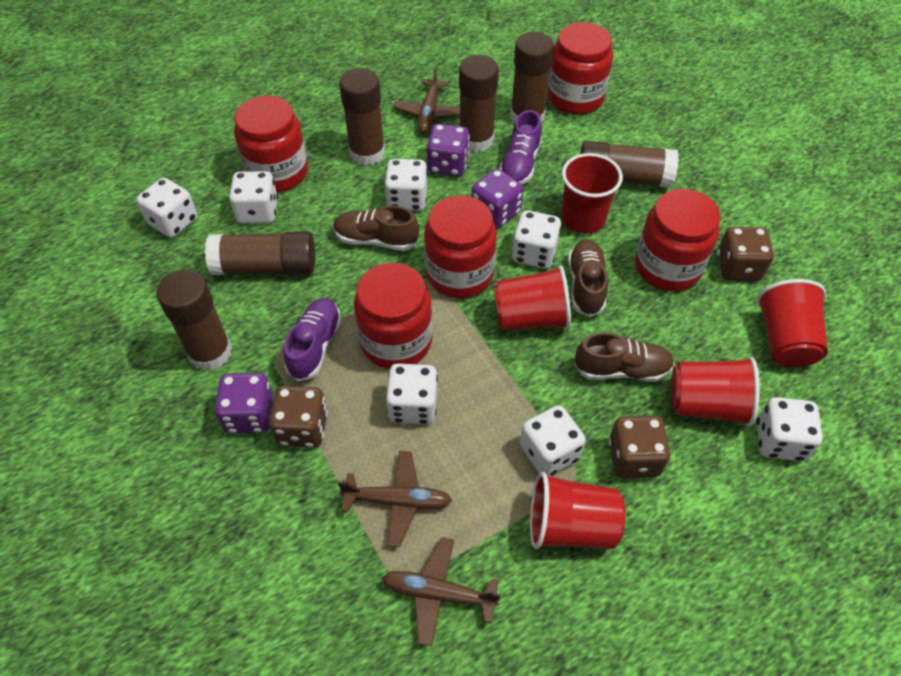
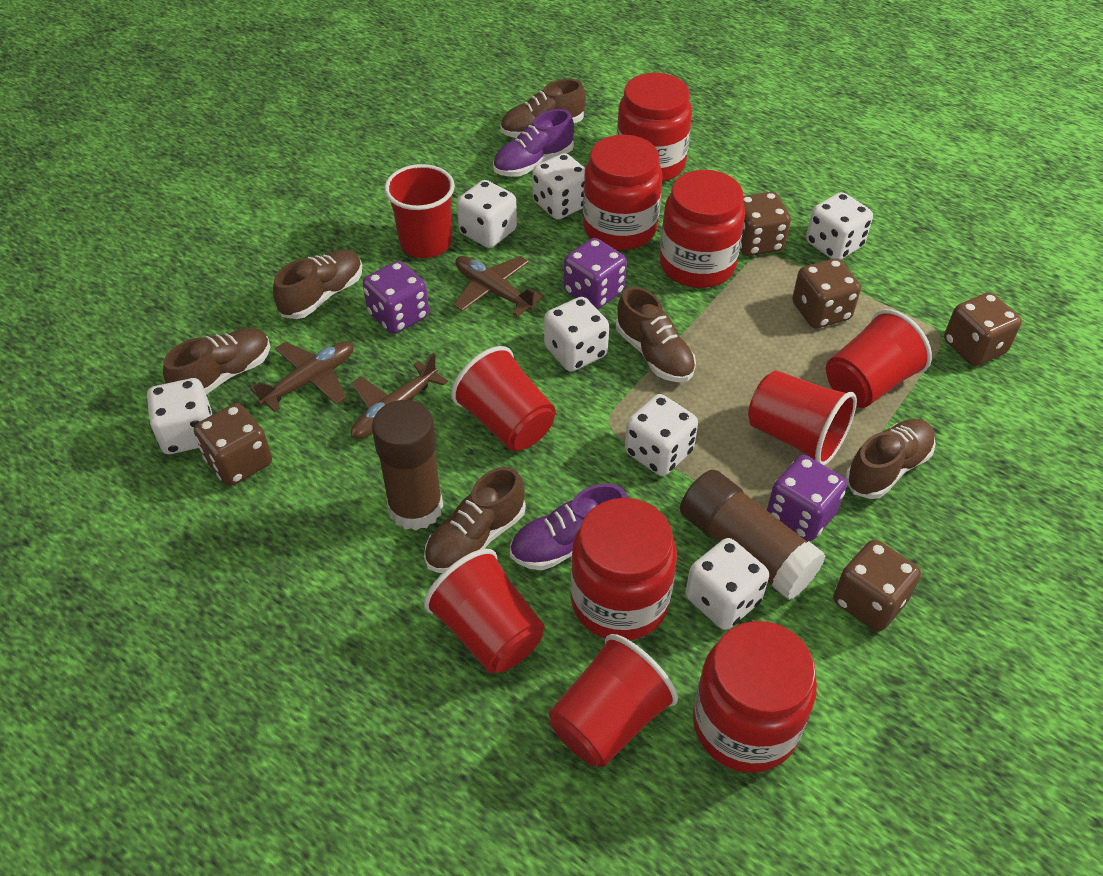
brown dice: [269,386,328,448] [609,416,671,478] [717,227,774,281] = 3 -> [194,403,272,486] [740,192,791,256] [792,258,861,328] [833,540,921,632] [944,292,1022,366] = 5
brown glue stick: [156,270,232,371] [205,232,315,275] [339,68,385,166] [459,55,499,152] [510,32,554,124] [580,141,679,188] = 6 -> [372,400,443,531] [680,470,826,600] = 2
brown shoe: [333,206,419,251] [568,239,608,317] [574,332,674,382] = 3 -> [163,328,270,395] [273,249,362,319] [424,467,526,573] [500,79,586,138] [616,286,696,382] [845,419,936,499] = 6
red cup: [494,265,571,331] [530,472,625,549] [561,153,623,234] [671,357,760,426] [757,279,828,367] = 5 -> [384,164,455,258] [424,549,545,673] [451,346,556,451] [549,634,678,767] [748,370,857,465] [826,309,932,408] = 6

